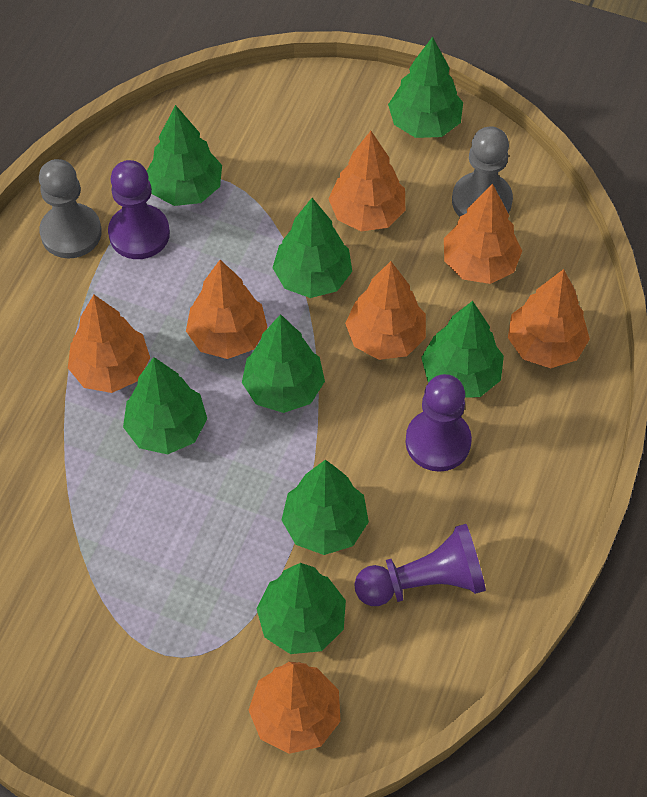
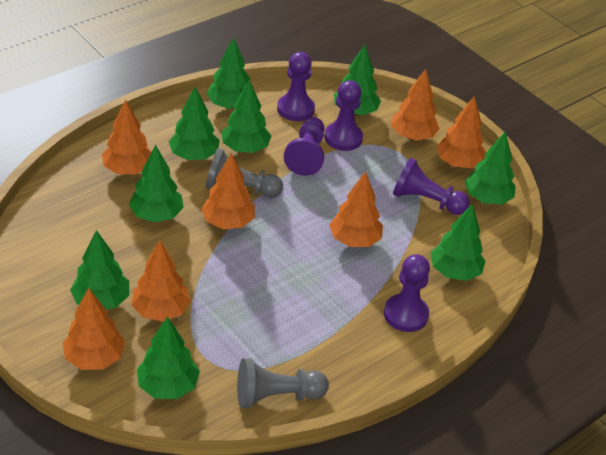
green tree: [123,357,207,454] [147,105,222,206] [242,314,325,413] [257,563,346,654] [272,198,352,298] [282,460,369,555] [388,37,463,138] [421,301,504,398] = 8 -> [70,230,129,309] [129,145,184,222] [137,317,200,399] [169,87,220,160] [207,37,250,109] [221,80,271,153] [334,45,381,115] [431,204,486,281] [465,131,516,205] = 9
purple pawn: [108,160,170,259] [354,524,486,606] [405,374,472,472] = 3 -> [277,52,315,121] [284,117,325,176] [324,80,363,151] [384,254,430,332] [393,158,470,215] = 5

